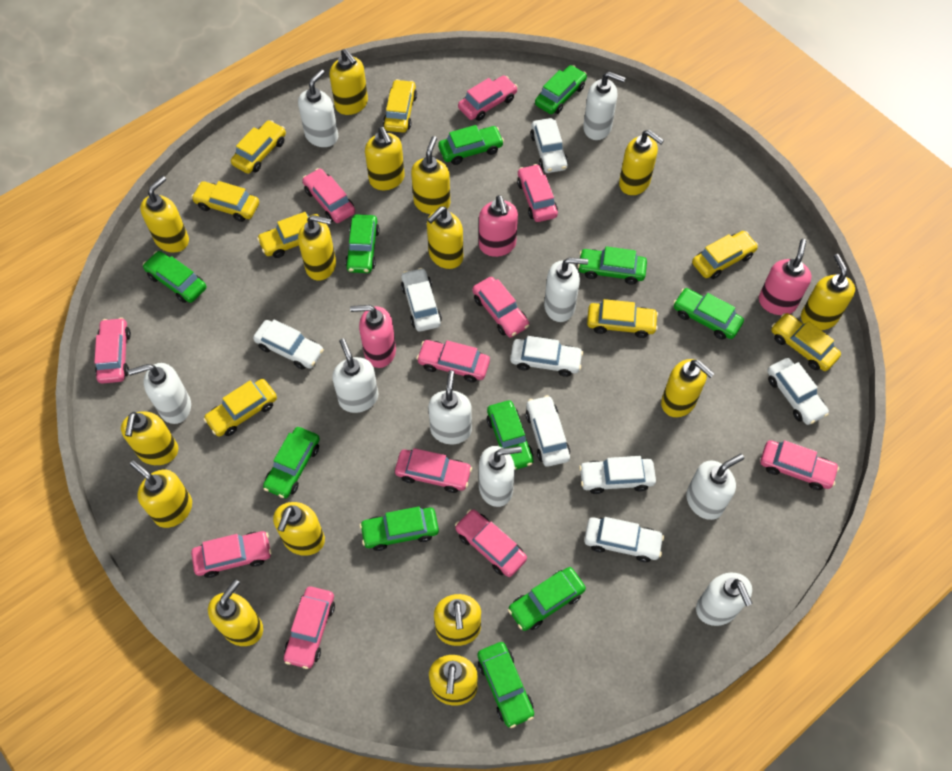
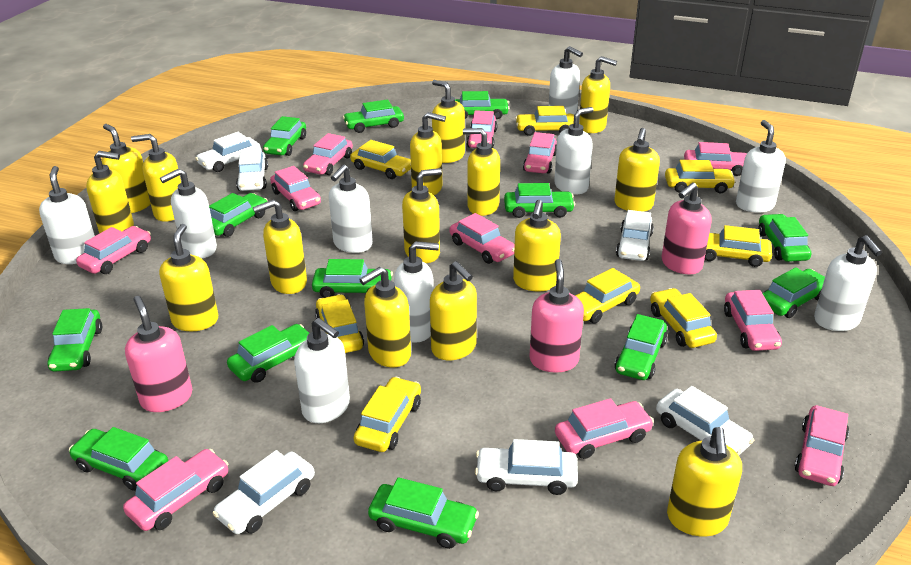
green car: [143,251,207,303] [263,427,320,498] [345,215,379,273] [359,507,439,551] [438,125,504,165] [477,642,534,728] [487,400,533,470] [508,567,586,631] [535,65,587,114] [578,246,647,285] [673,288,744,340] = 11 -> [48,308,102,372] [69,427,168,491] [209,193,268,237] [227,324,309,383] [263,116,306,156] [312,259,393,298] [343,99,404,133] [368,477,479,549] [455,91,509,119] [504,183,575,218] [615,314,667,380] [758,214,811,262] [762,267,825,318] = 13
white car: [253,319,324,370] [401,268,442,332] [510,336,583,377] [525,395,570,467] [530,118,568,173] [579,456,656,494] [584,517,664,562] [767,358,829,425] = 8 -> [195,132,261,172] [212,450,315,534] [236,148,268,191] [475,439,578,495] [616,210,654,261] [656,386,754,455] = 6

